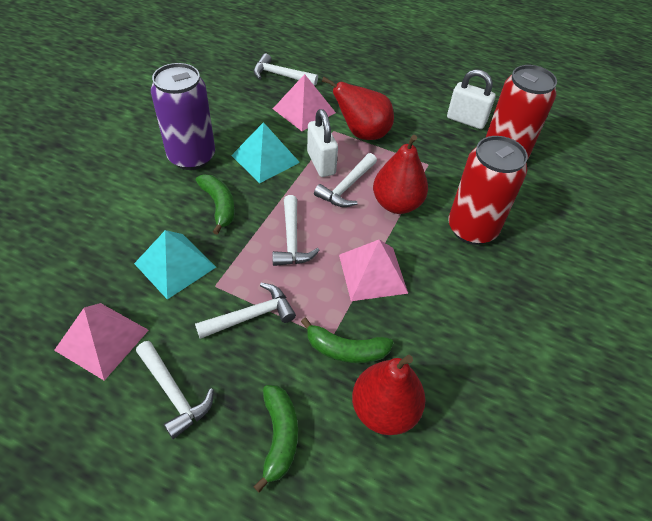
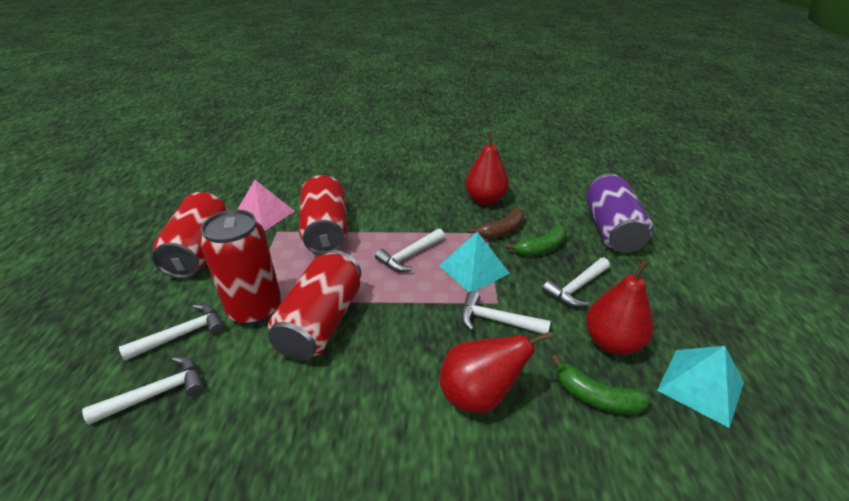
brown banana: none = 0 -> [468,208,524,239] = 1
green banana: [196,174,235,235] [253,385,298,493] [301,318,394,363] = 3 -> [506,225,567,256] [551,355,651,414] = 2
pink pyramid: [54,303,149,381] [273,74,336,131] [339,239,408,301] = 3 -> [238,180,295,231] = 1
red can: [449,136,528,245] [485,65,557,160] = 2 -> [152,192,228,278] [200,209,281,325] [268,250,361,361] [299,175,348,255] = 4
white padlock: [307,109,338,177] [447,69,496,129] = 2 -> none = 0

